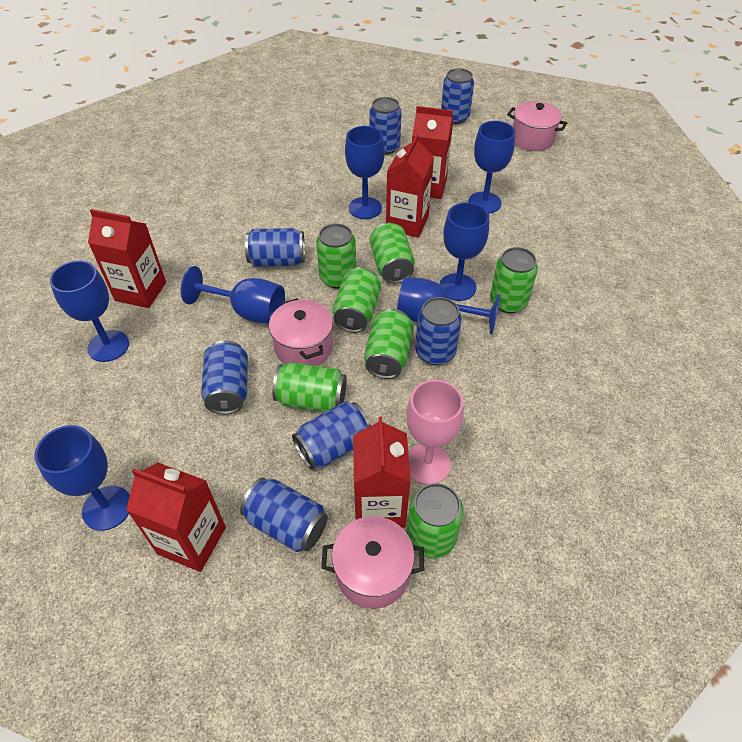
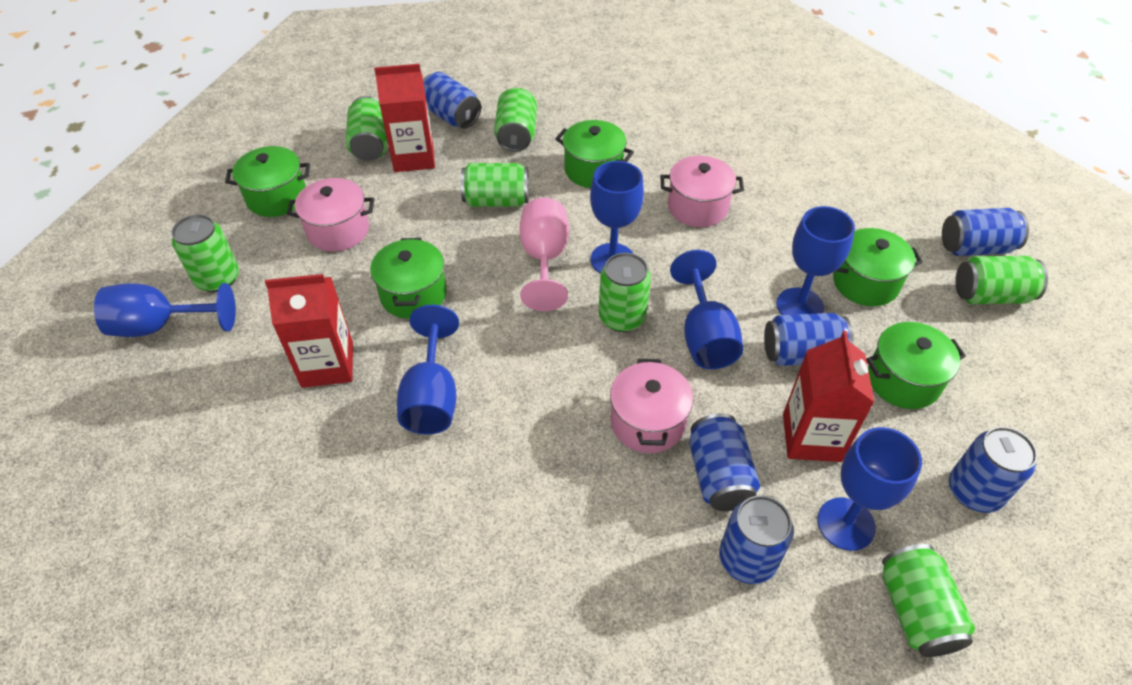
blue can: [201,340,248,414] [240,477,328,552] [245,228,305,267] [292,401,371,470] [369,97,402,155] [415,297,462,365] [441,68,474,124] = 7 -> [423,72,481,128] [689,413,760,511] [719,495,794,584] [764,313,853,366] [942,208,1029,256] [949,427,1038,513] = 6
blue goblet: [34,425,130,531] [50,260,129,362] [181,266,285,324] [345,126,385,219] [397,277,500,334] [440,202,489,301] [468,121,515,214] = 7 -> [94,283,236,337] [397,305,459,434] [590,161,644,274] [670,250,743,369] [777,206,855,315] [817,427,922,551] = 6
green pot: none = 0 -> [225,146,310,217] [370,238,447,319] [555,120,634,188] [833,228,923,306] [866,322,966,409] = 5
red carton: [88,209,166,308] [126,463,226,572] [353,417,411,528] [386,134,434,238] [412,106,453,199] = 5 -> [265,274,353,388] [374,64,435,172] [783,331,874,462] = 3

